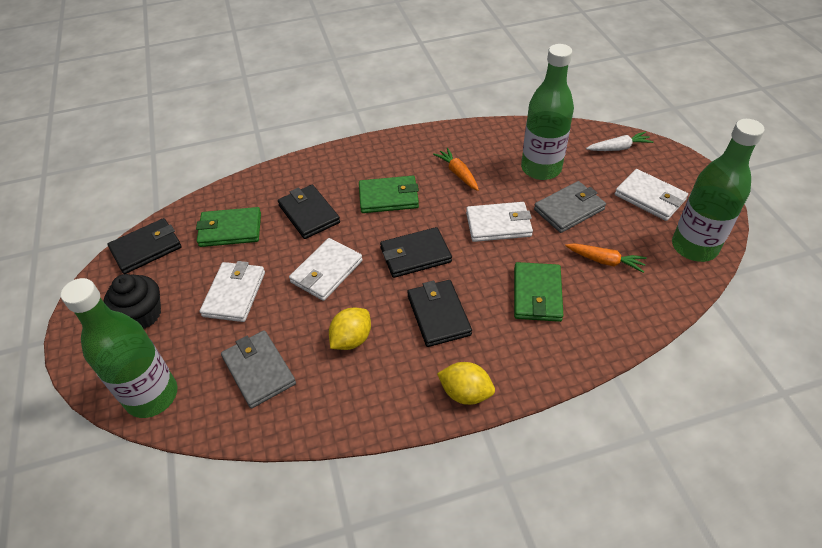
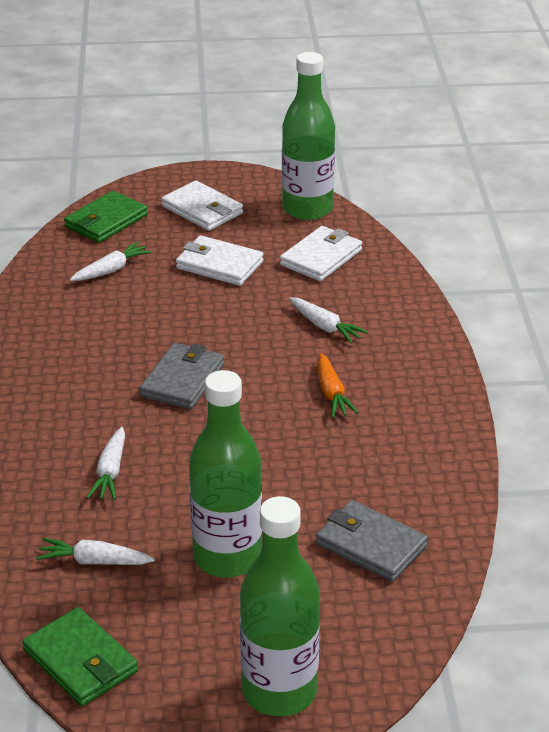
black cupcake: [104,274,161,329] = 1 -> none = 0
black wallet: [107,218,182,274] [278,185,340,239] [380,227,452,278] [407,280,472,347] = 4 -> none = 0
green wallet: [196,207,261,247] [359,176,419,213] [514,262,563,322] = 3 -> [22,607,138,706] [64,191,148,243] = 2
orange carrot: [433,148,479,191] [565,243,647,273] = 2 -> [318,353,359,418] = 1
white carrot: [586,132,653,151] = 1 -> [36,538,155,565] [70,242,152,281] [87,427,125,500] [289,297,368,344] = 4
white wallet: [200,261,265,322] [289,238,363,301] [466,202,533,242] [615,169,688,221] = 4 -> [161,180,243,231] [176,235,264,286] [280,226,362,281] = 3
yellow lemon: [329,308,371,350] [437,362,495,405] = 2 -> none = 0

